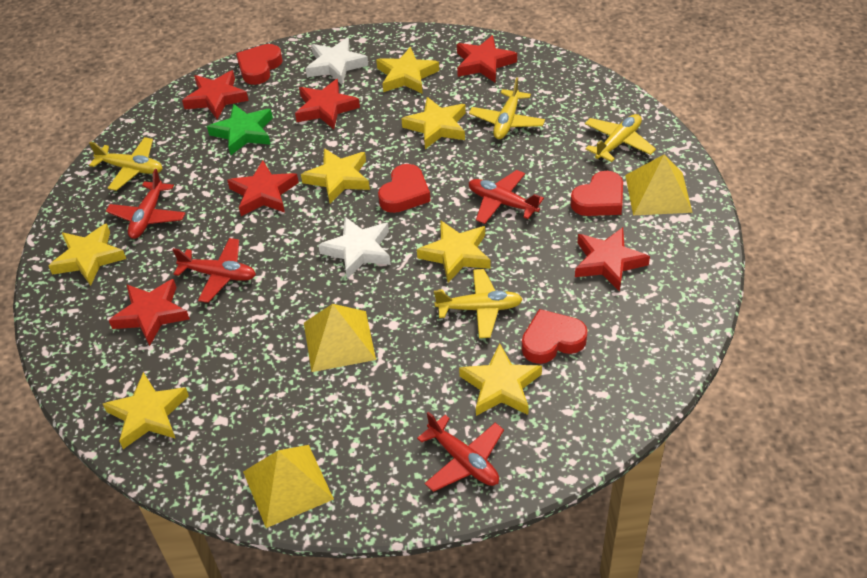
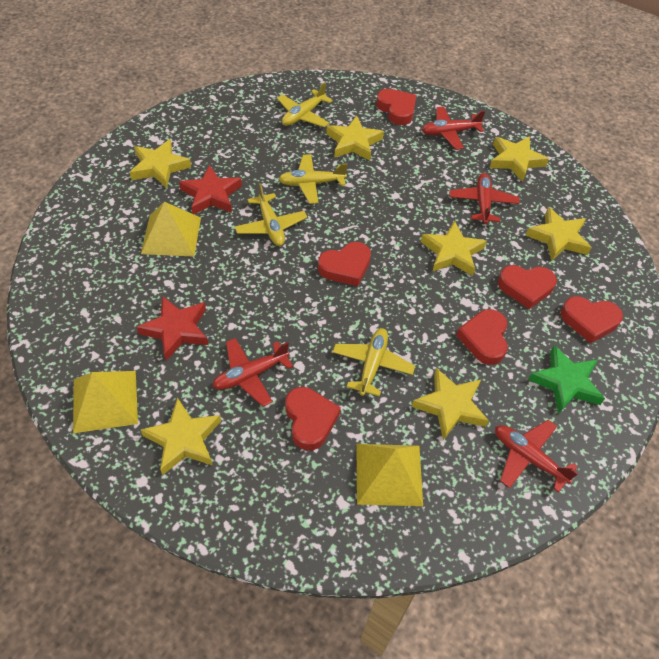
red heart: [236,44,283,85] [378,164,430,213] [522,309,588,364] [570,171,623,216] = 4 -> [285,387,341,450] [318,242,371,286] [376,89,416,125] [456,309,508,365] [498,265,557,309] [561,296,623,344] = 6
red star: [109,279,190,346] [182,70,249,119] [227,160,299,216] [295,79,360,129] [457,35,517,83] [575,227,650,292] = 6 -> [137,296,208,361] [179,165,242,214] = 2
white star: [306,38,368,85] [318,217,391,279] = 2 -> none = 0

